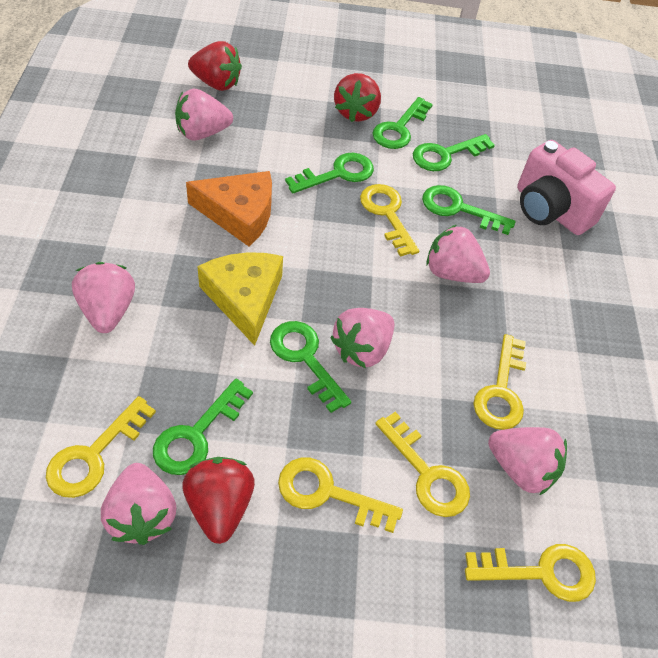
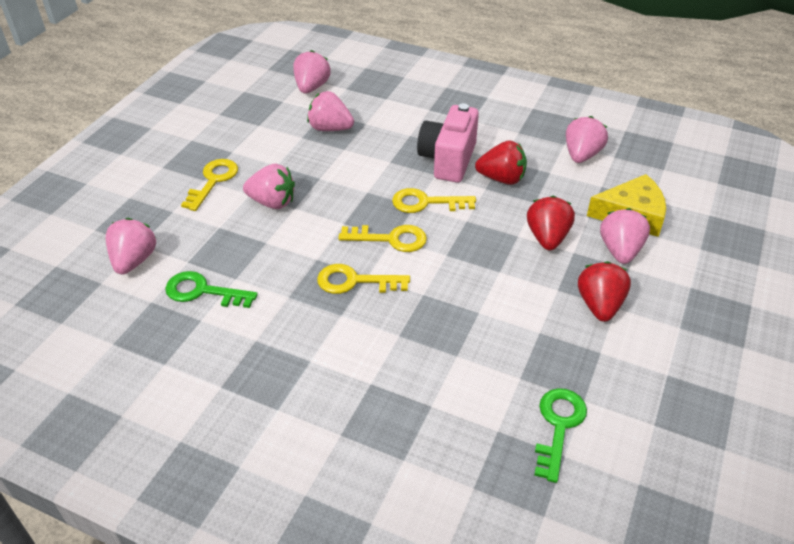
green key: [153,379,253,475] [270,321,351,413] [285,153,374,193] [372,97,433,149] [413,134,495,171] [422,185,516,235] = 6 -> [165,271,258,308] [534,388,587,483] = 2
orange cheese: [186,171,272,246] = 1 -> none = 0
yellow key: [46,396,156,498] [278,458,403,533] [360,184,419,256] [375,412,470,517] [465,544,596,602] [474,334,526,430] = 6 -> [181,159,238,211] [317,264,410,294] [338,225,427,252] [392,188,476,213] = 4

